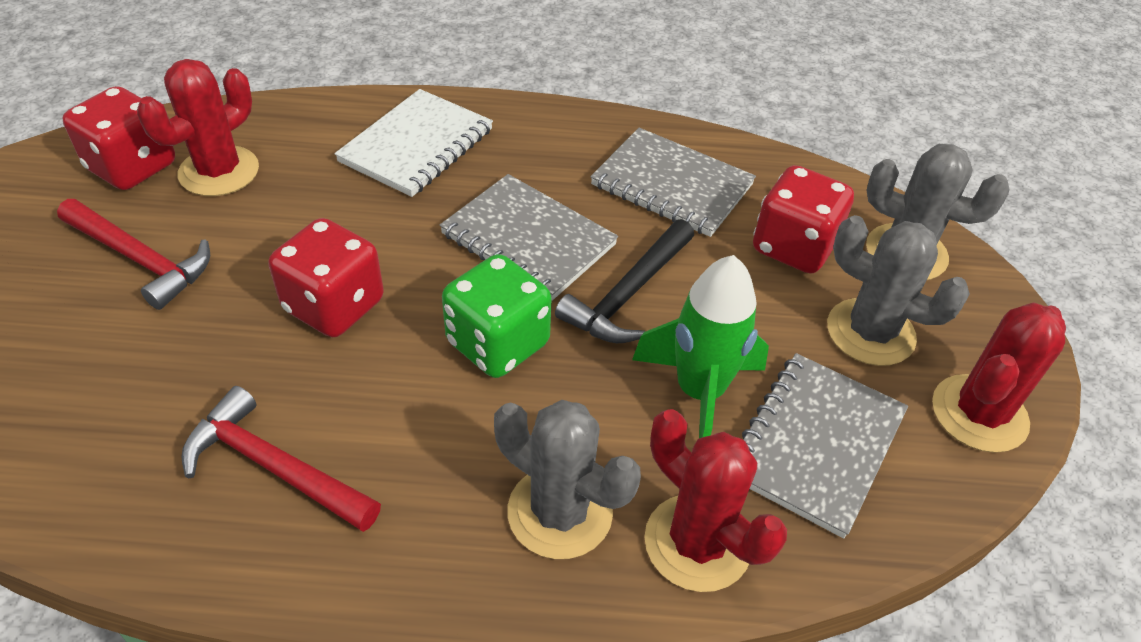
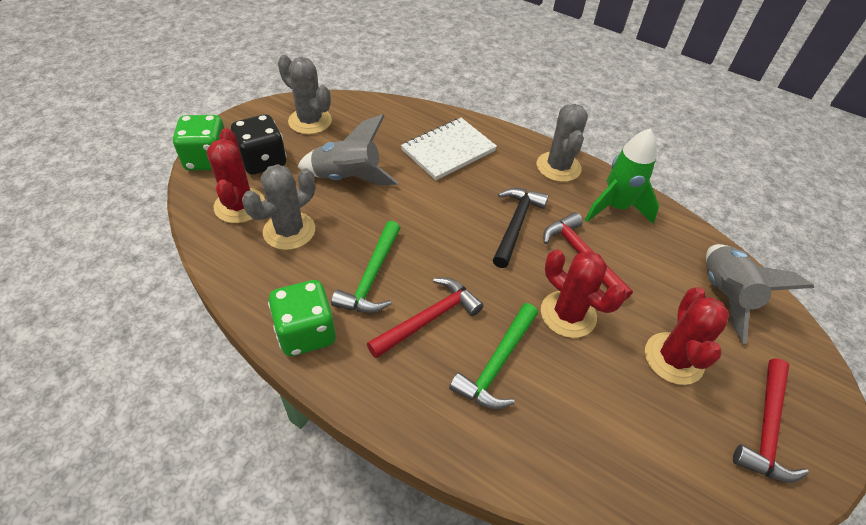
black dice: none = 0 -> [231,114,287,175] = 1
green dice: [442,254,552,378] = 1 -> [172,115,225,171] [268,280,336,356] = 2
green hammer: none = 0 -> [331,221,400,313] [449,303,538,409] = 2
grey notebook: [440,174,618,300] [590,128,756,237] [742,353,908,539] = 3 -> none = 0
grey rocket: none = 0 -> [297,114,398,185] [706,244,814,344] = 2
red dice: [62,86,175,190] [269,218,384,337] [753,165,854,274] = 3 -> none = 0
red hammer: [57,199,210,310] [181,386,381,532] = 2 -> [367,278,483,359] [543,212,633,300] [733,359,809,483] = 3

